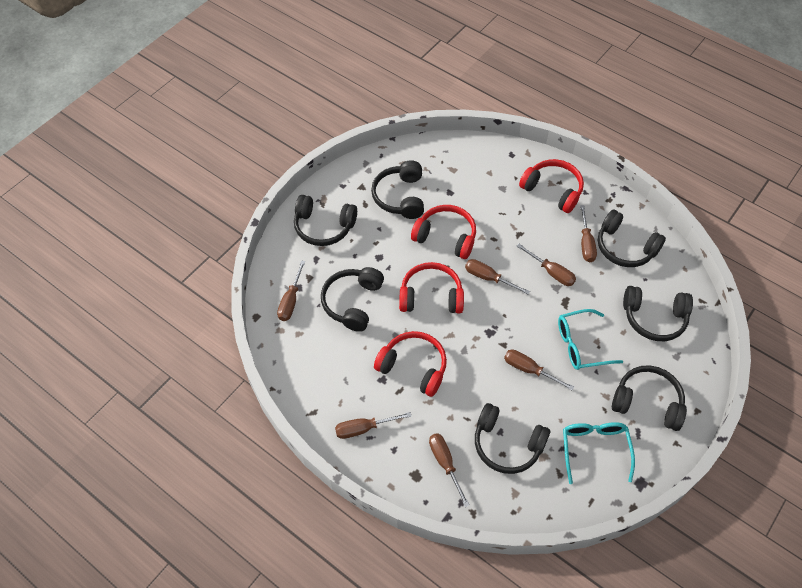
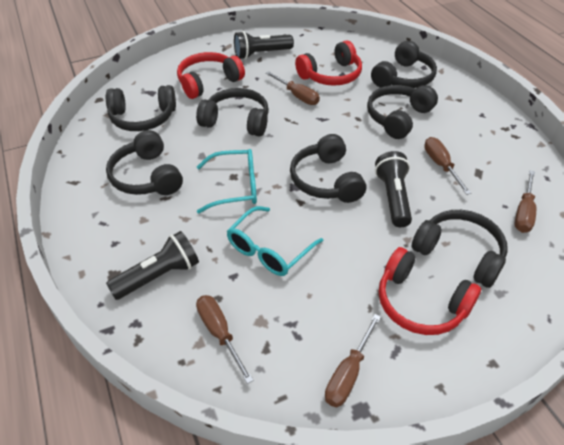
black flashlight: none = 0 -> [106,231,199,300] [234,31,294,59] [375,151,412,227] = 3
brown screwdriver: [277,260,305,321] [335,412,411,439] [429,433,469,507] [465,259,530,295] [504,349,574,390] [516,244,576,286] [580,205,597,262] = 7 -> [196,295,254,384] [266,71,320,105] [325,314,381,407] [424,137,471,195] [515,170,536,233] = 5
red headphones: [374,331,447,397] [399,262,464,314] [411,205,476,259] [519,159,584,213] = 4 -> [177,52,245,99] [295,40,362,86] [379,247,481,335] = 3

